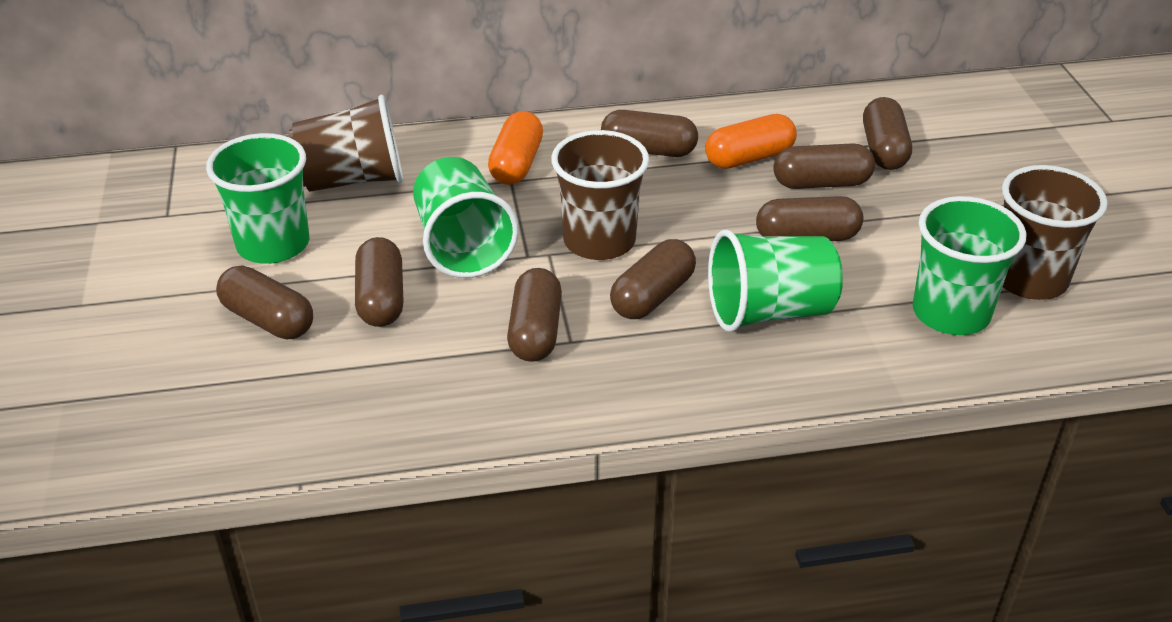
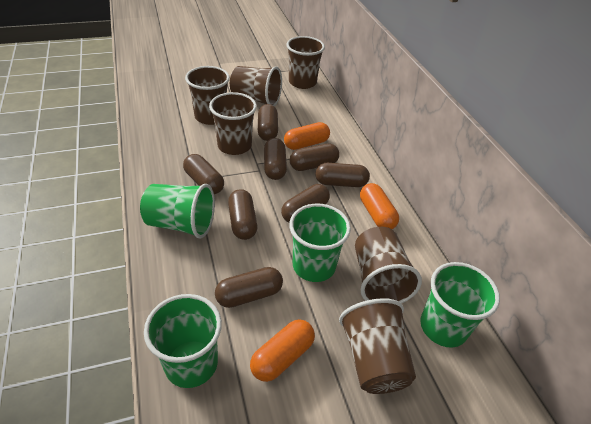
brown cup: [289,95,403,192] [551,130,649,260] [1002,165,1108,300] = 3 -> [185,66,230,125] [209,92,257,155] [230,66,282,106] [286,36,325,89] [339,298,416,394] [355,227,422,303] = 6
orange capsule: [488,111,543,185] [705,114,797,169] = 2 -> [250,319,315,382] [284,122,330,150] [360,183,399,229] = 3

